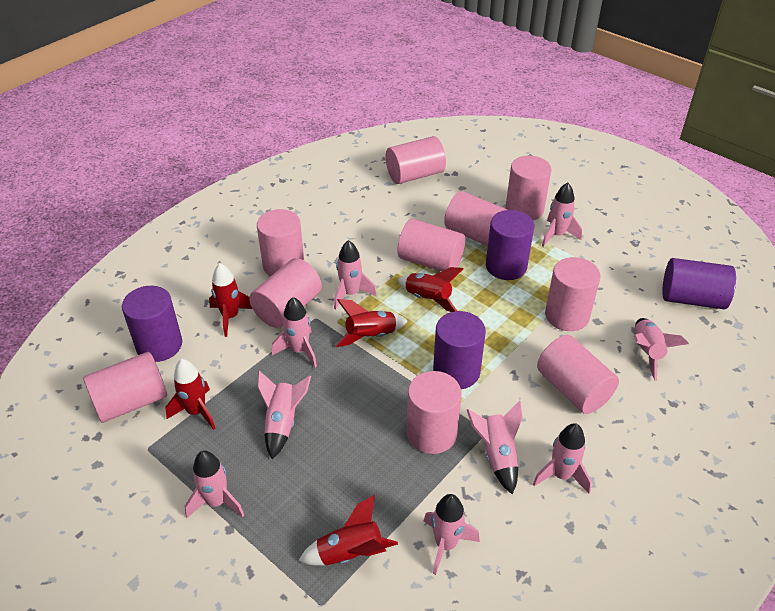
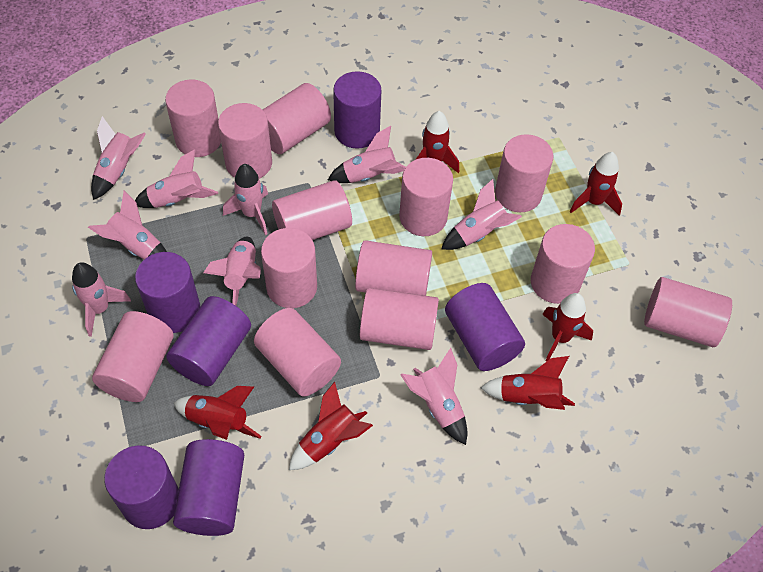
pink cylinder: [83,352,167,423] [249,258,322,328] [257,209,304,277] [386,136,446,184] [397,219,465,272] [407,371,462,454] [444,191,507,246] [506,156,551,220] [537,335,619,414] [545,257,600,331] = 10 -> [92,311,174,402] [165,80,221,157] [218,103,272,179] [254,308,341,397] [261,228,317,308] [263,83,331,154] [272,180,352,240] [355,240,432,296] [360,288,439,350] [399,158,453,236] [495,134,553,212] [531,224,595,304] [644,277,732,347] = 13
purple cylinder: [122,286,182,362] [433,311,486,389] [486,210,534,280] [662,258,736,309] = 4 -> [104,445,179,529] [135,252,200,333] [166,296,251,386] [173,439,244,536] [333,71,382,149] [445,283,525,371] = 6
red rocket: [165,359,216,430] [209,263,252,337] [298,495,398,565] [335,299,407,347] [398,267,463,312] = 5 -> [173,386,261,440] [289,381,373,470] [415,111,459,173] [481,356,575,410] [542,293,593,362] [570,152,622,216] = 6

